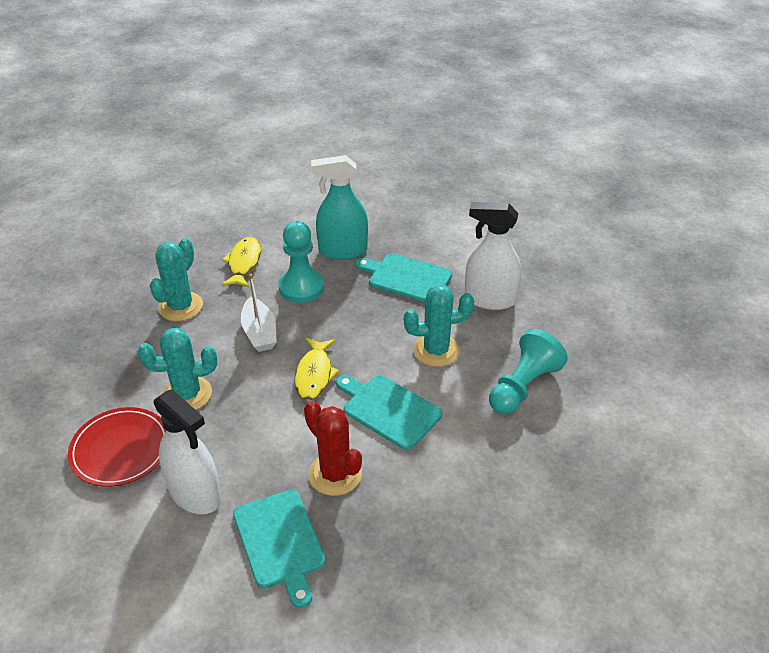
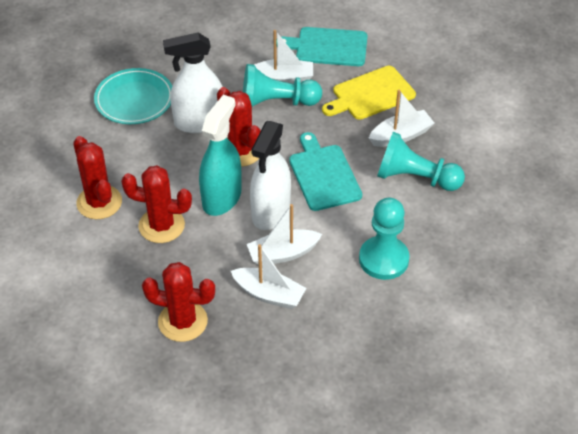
red cactus: [304,401,362,496] = 1 -> [73,136,122,219] [121,165,192,243] [142,262,215,342] [217,87,261,167] = 4
red plate: [68,407,166,487] = 1 -> none = 0
turquoise cactus: [138,327,217,410] [150,238,203,321] [404,284,474,367] = 3 -> none = 0
turquoise cutting board: [233,489,326,608] [336,375,442,450] [355,253,452,302] = 3 -> [276,27,368,66] [289,132,362,211] = 2
turquoise pawn: [278,221,324,303] [489,329,568,414] = 2 -> [243,64,322,107] [359,197,410,280] [377,132,465,191] = 3
turquoise plate: none = 0 -> [94,68,172,124] = 1
white boat: [241,274,277,352] = 1 -> [231,244,306,309] [247,204,322,265] [254,30,313,84] [369,90,434,147] = 4
yellow cutting board: none = 0 -> [322,66,416,120] = 1
yellow fish: [221,237,261,287] [294,338,340,400] = 2 -> none = 0

